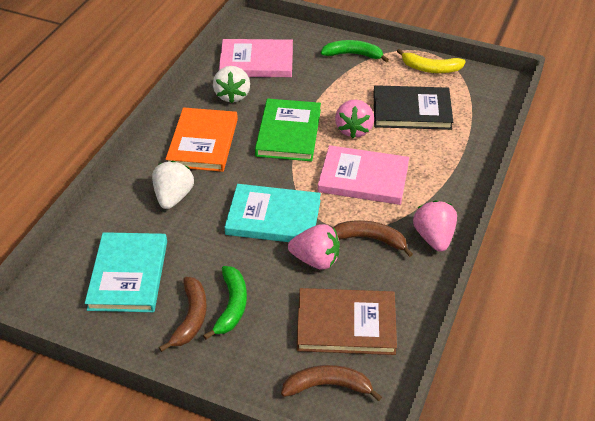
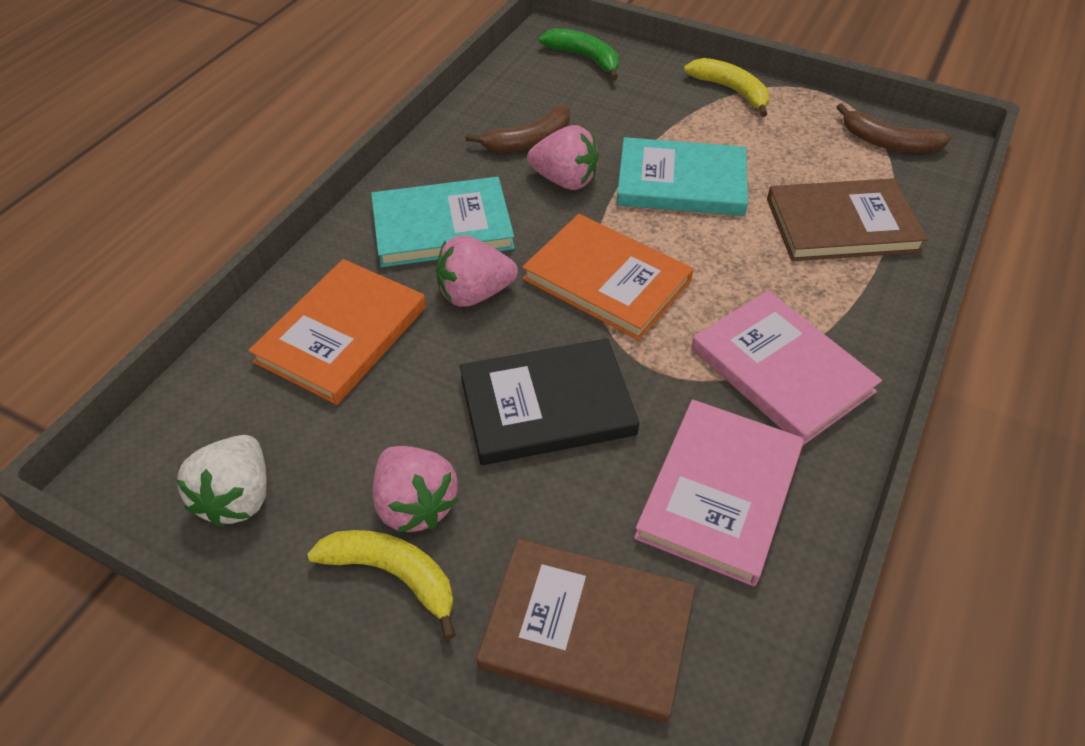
brown banana: [159,277,207,352] [281,365,382,401] [332,220,413,257] = 3 -> [465,104,570,152] [837,103,951,153] = 2
brown book: [297,288,397,355] = 1 -> [476,539,695,723] [767,178,928,261] = 2
green banana: [203,266,247,340] [320,40,389,63] = 2 -> [538,28,619,80] = 1
green book: [255,99,321,161] = 1 -> none = 0
orange book: [165,107,238,172] = 1 -> [248,259,426,405] [522,214,694,340] = 2
white strawberry: [152,161,194,209] [213,66,250,103] = 2 -> [177,435,266,527] = 1
yellow banana: [397,49,466,73] = 1 -> [308,530,456,640] [684,58,769,117] = 2

